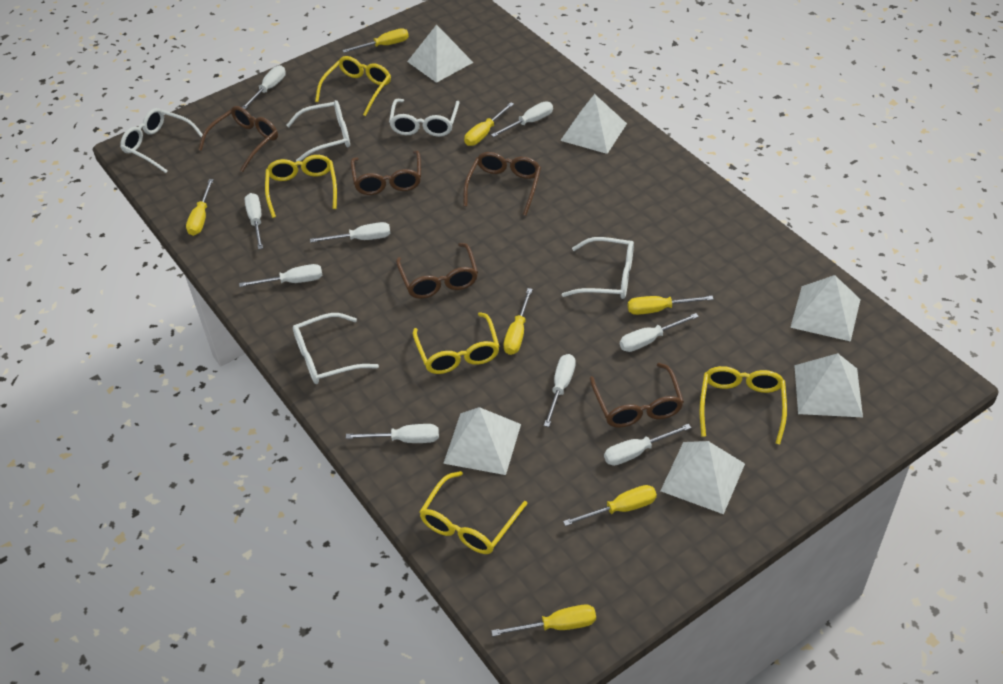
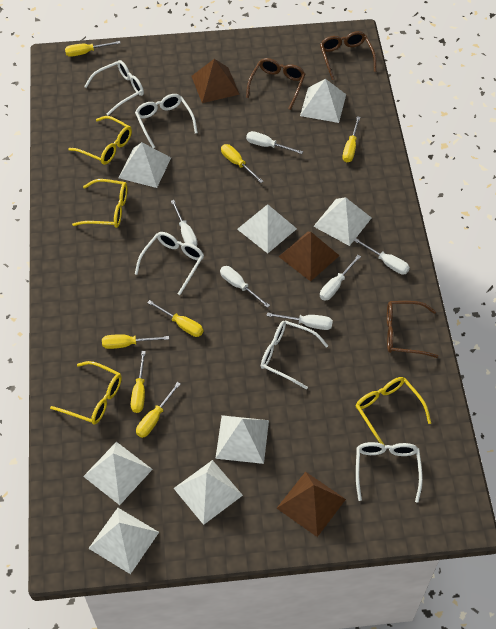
brown glasses: [198,106,278,172] [351,151,421,195] [396,243,478,299] [463,152,541,216] [590,363,684,428] = 5 -> [246,58,305,110] [320,31,377,80] [387,301,438,358] = 3
brown pyramid: none = 0 -> [192,59,240,103] [277,472,346,537] [278,232,340,282] = 3
white pyramid: [407,24,474,83] [443,407,521,475] [560,94,627,154] [660,441,745,514] [790,275,861,342] [794,353,863,417] = 6 -> [83,442,153,505] [88,508,159,574] [119,142,171,188] [174,460,243,525] [215,415,269,464] [237,204,297,253] [300,79,346,123] [313,197,372,246] = 8
white screwdriver: [239,264,322,287] [242,65,286,109] [245,193,263,249] [310,222,391,243] [346,424,439,443] [491,102,553,137] [544,354,576,427] [604,424,691,466] [620,313,699,352] = 9 -> [171,200,197,247] [220,266,270,308] [246,131,303,154] [267,312,333,330] [320,255,361,301] [354,238,410,275] = 6
yellow glasses: [265,155,337,218] [315,56,391,116] [413,312,499,374] [419,471,527,554] [700,366,787,444] = 5 -> [50,361,122,424] [68,116,132,165] [72,179,127,228] [356,377,431,445] = 4

